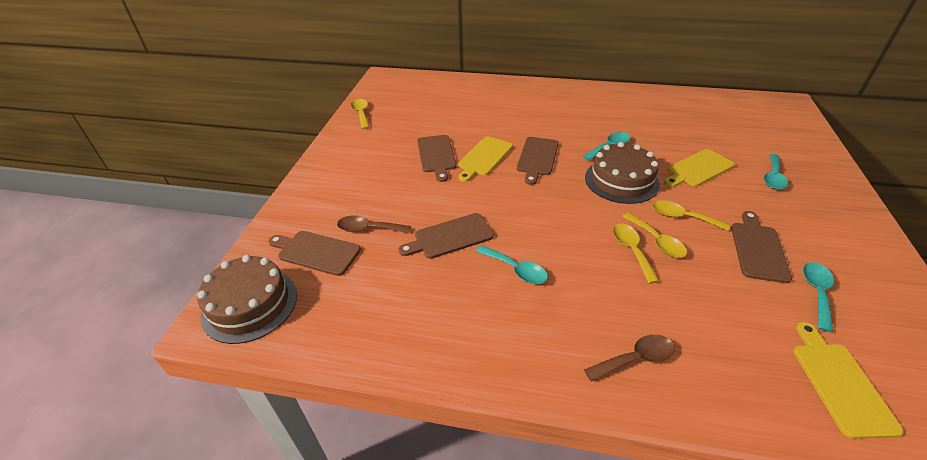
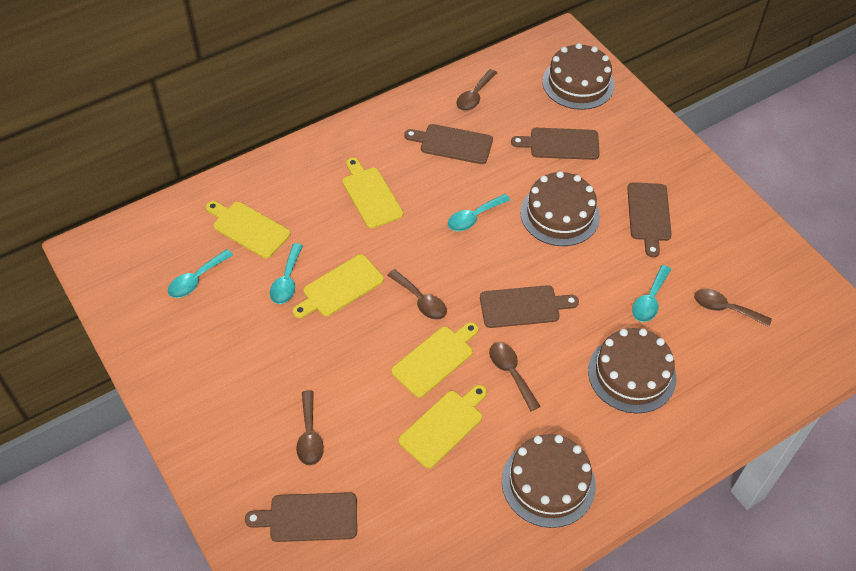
brown cake: [197,255,297,344] [585,142,660,204] = 2 -> [502,434,596,528] [520,171,600,246] [542,43,615,110] [588,328,676,414] = 4
brown spoon: [337,215,411,233] [584,334,674,382] = 2 -> [296,391,324,466] [387,269,447,320] [456,69,497,111] [489,342,541,411] [694,289,772,327] = 5
yellow cutting board: [458,136,513,182] [664,149,735,187] [793,322,903,439] = 3 -> [206,201,291,258] [293,254,384,318] [342,158,403,229] [391,322,479,398] [399,385,487,468] = 5
yellow spoon: [351,99,369,129] [613,223,659,284] [622,213,687,258] [652,200,730,231] = 4 -> none = 0

